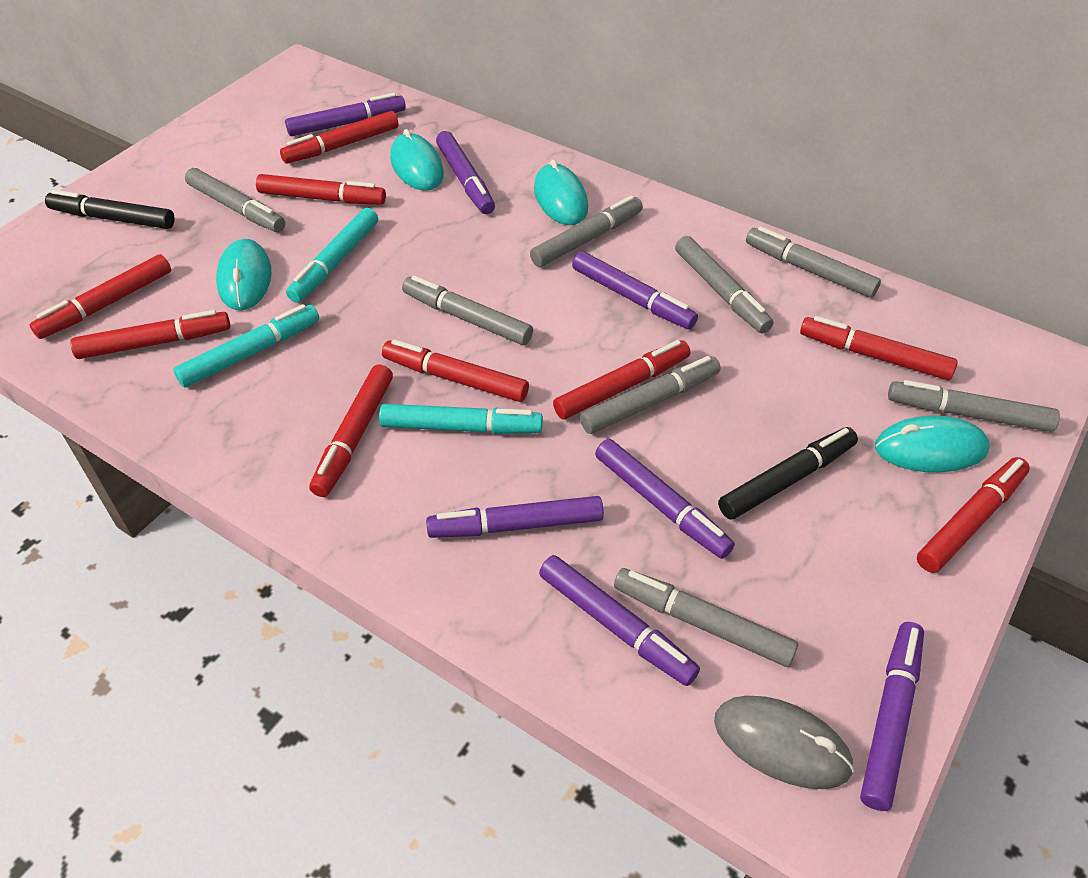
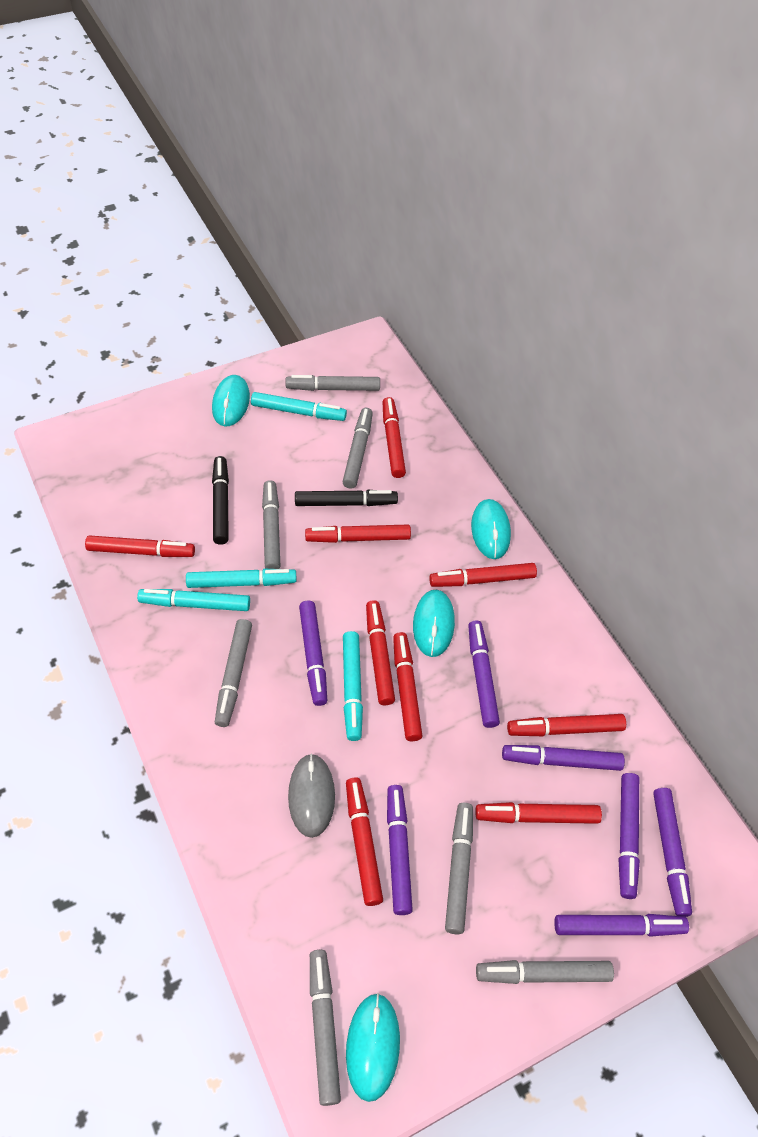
grey marker: [185,168,285,232] [402,276,533,345] [530,195,643,267] [580,356,721,434] [614,568,798,667] [675,236,773,334] [746,226,881,298] [888,380,1060,432] = 8 -> [215,619,252,727] [262,480,280,569] [286,375,380,391] [310,950,341,1106] [343,408,373,489] [445,803,473,934] [476,960,614,984] = 7
turquoise marker: [174,304,319,387] [286,208,378,303] [379,404,543,434] = 3 -> [137,589,250,611] [186,569,297,588] [251,392,347,421] [343,631,363,741] = 4

